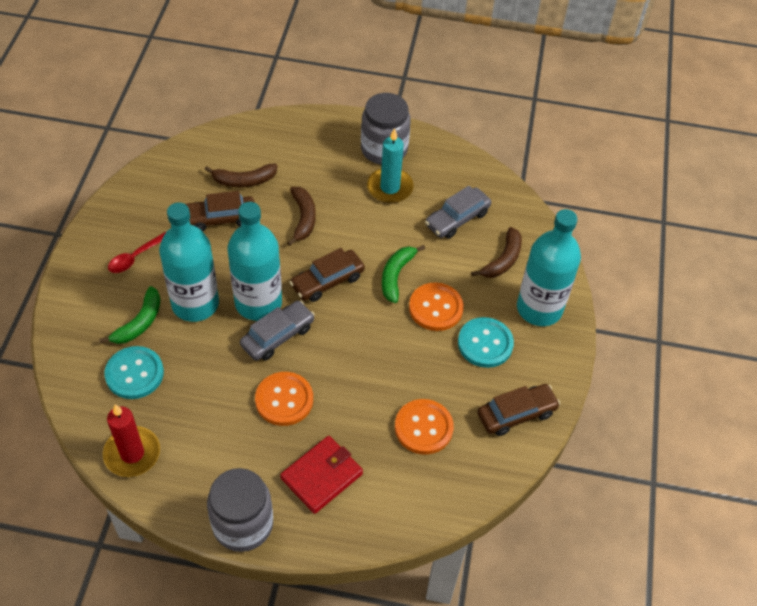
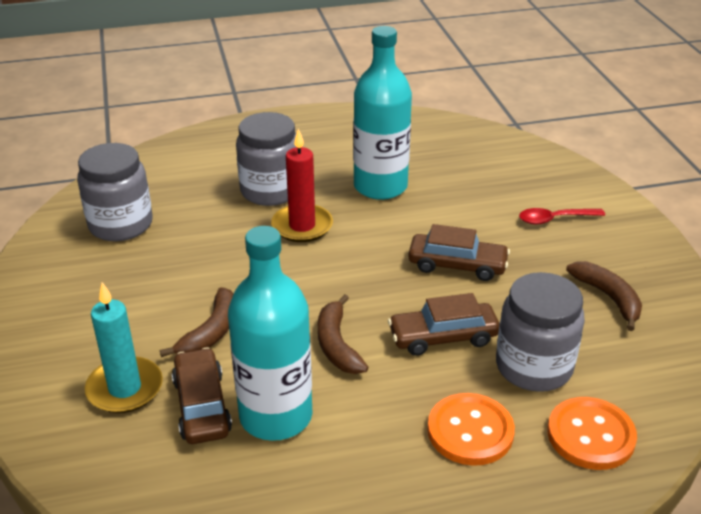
green banana: [99,286,160,344] [382,245,425,303] = 2 -> none = 0
grey car: [240,301,315,361] [425,186,491,239] = 2 -> none = 0
grey jar: [207,468,273,552] [361,93,411,165] = 2 -> [77,143,153,241] [236,112,296,206] [496,272,585,392] = 3
orange button: [255,372,313,426] [395,399,454,455] [409,282,464,331] = 3 -> [427,393,515,466] [547,397,637,470] = 2
red wallet: [280,436,363,514] = 1 -> none = 0
turquoise bottle: [159,202,219,322] [228,202,282,321] [517,209,581,326] = 3 -> [228,226,312,441] [353,26,412,200] = 2
turquoise button: [105,346,164,399] [458,317,514,368] = 2 -> none = 0

